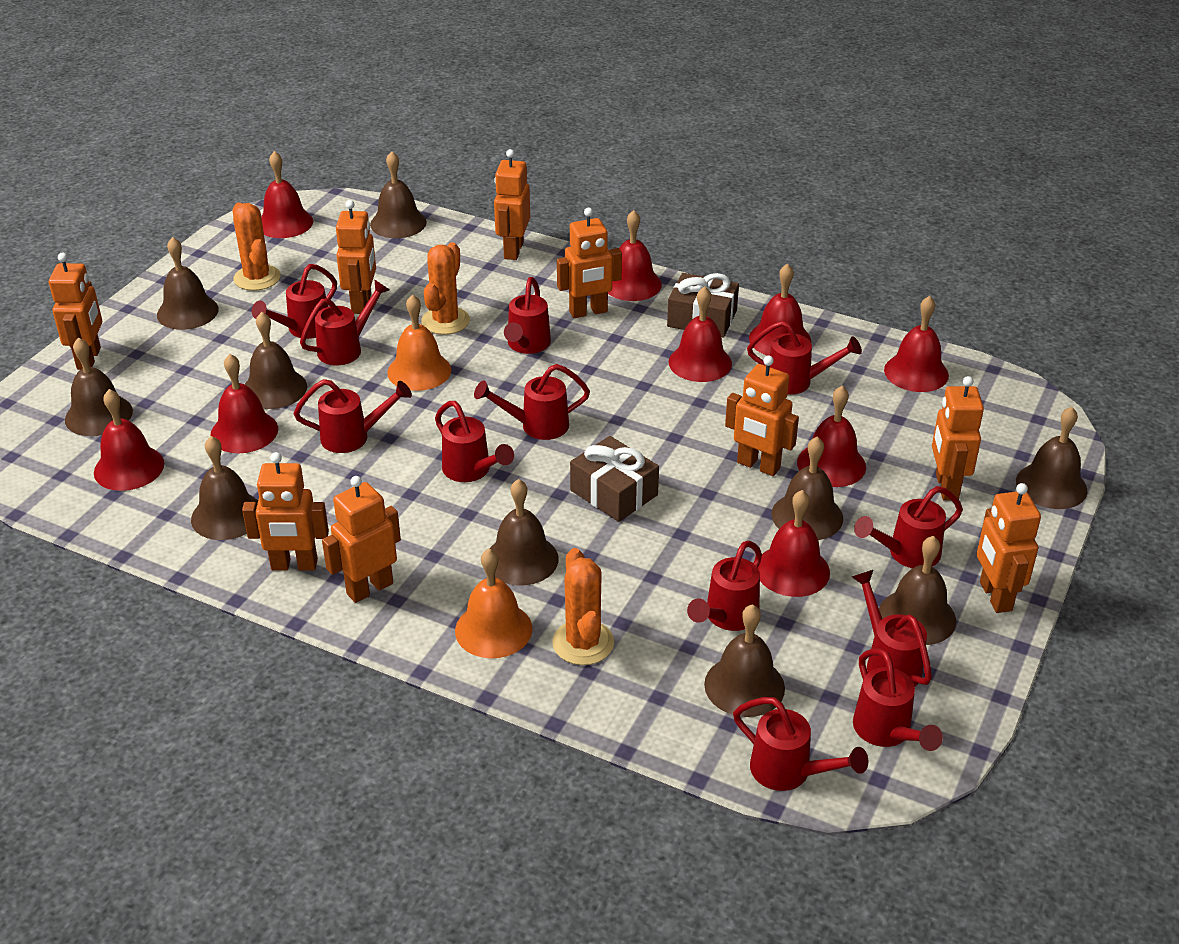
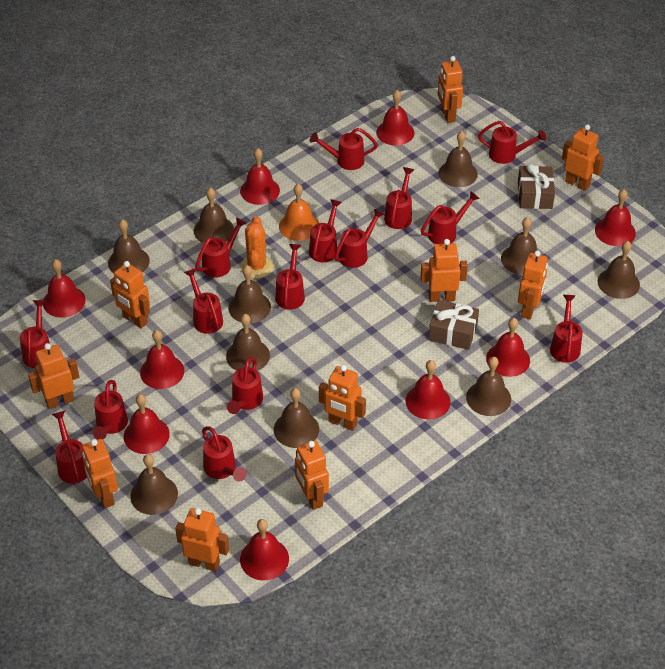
orange bell: [387,294,451,391] [455,549,533,658] = 2 -> [279,184,319,241] = 1
orange cactus: [233,203,281,291] [421,242,470,335] [552,548,614,665] = 3 -> [240,216,273,278] = 1
orange robot: [49,253,102,370] [242,452,329,571] [322,476,401,603] [336,200,376,314] [494,149,530,260] [557,208,622,318] [725,356,799,476] [932,376,984,500] [977,483,1041,613] = 9 -> [28,343,79,409] [82,439,118,508] [110,261,150,328] [175,508,229,572] [295,440,329,510] [319,365,366,431] [420,239,468,302] [438,56,463,123] [518,251,548,319] [562,124,604,191] = 10
red watering can: [252,264,337,339] [294,379,412,453] [300,280,390,365] [435,401,514,482] [474,364,590,440] [504,277,551,354] [687,541,762,631] [733,697,868,791] [747,321,862,395] [852,570,932,686] [853,649,943,751] [854,486,963,568] = 12 -> [20,300,50,368] [52,411,87,483] [93,380,128,440] [184,268,223,334] [195,217,246,278] [202,426,246,482] [227,357,263,414] [275,244,305,310] [309,128,378,170] [309,199,342,262] [334,208,385,268] [384,167,414,229] [421,191,480,244] [478,121,546,164] [550,295,583,363] = 15

